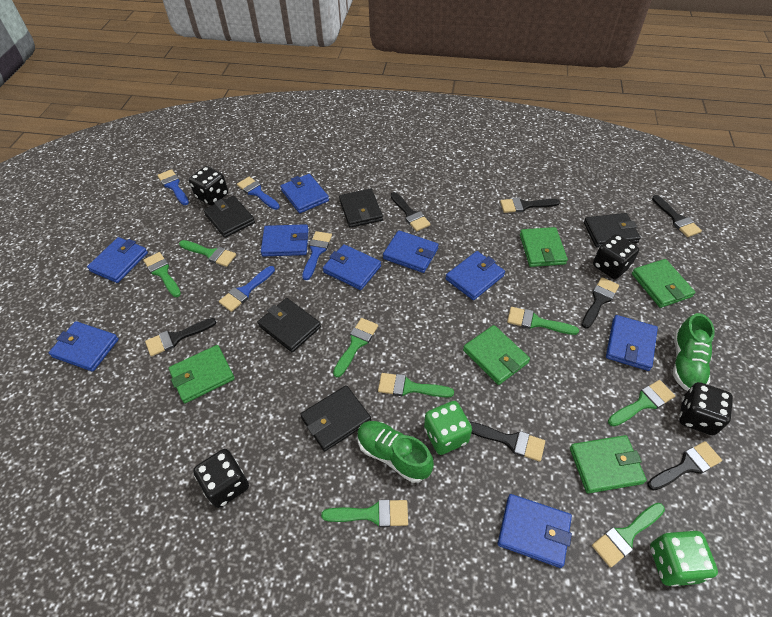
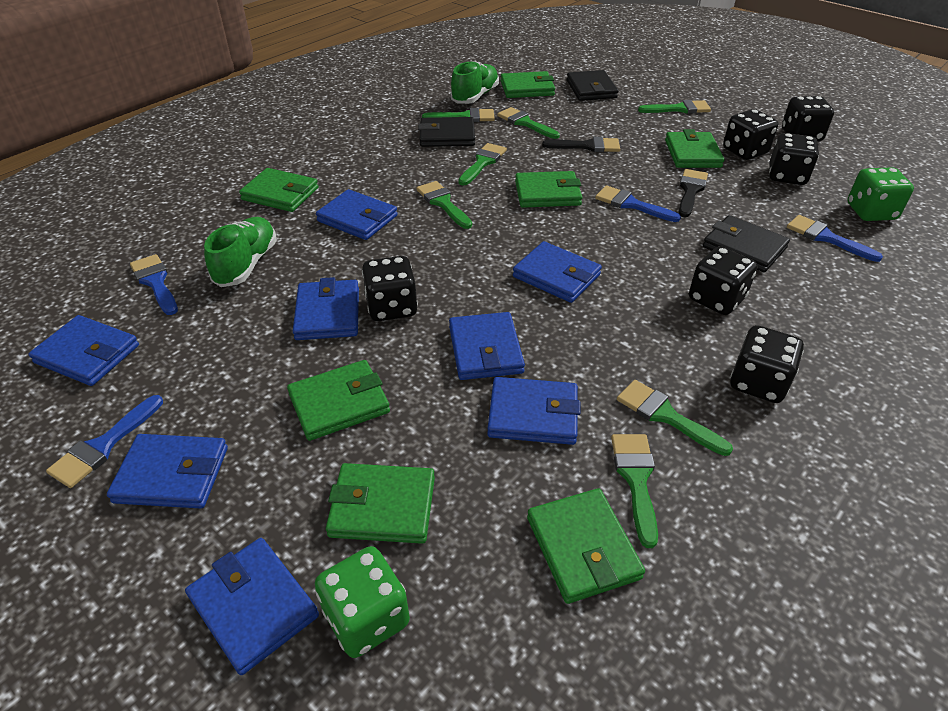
black brush: [145,318,217,356] [391,192,431,231] [470,422,545,462] [500,197,560,213] [582,277,619,329] [647,441,722,491] [652,195,702,237] = 7 -> [542,137,620,152] [679,169,708,217] = 2
black dice: [189,166,228,206] [193,449,249,508] [593,234,639,279] [679,382,733,435] = 4 -> [362,256,418,321] [689,246,757,315] [723,109,778,160] [730,325,804,403] [769,133,819,185] [782,96,834,142] = 6
black wallet: [204,195,255,238] [258,298,321,352] [300,385,371,451] [339,189,383,228] [584,213,641,247] = 5 -> [418,117,475,147] [567,70,619,101] [703,215,790,272] = 3
blue wallet: [49,321,119,372] [87,237,148,283] [261,224,309,257] [280,174,329,213] [323,244,381,290] [383,230,439,273] [446,251,505,300] [498,494,572,568] [606,315,658,371] = 9 -> [28,315,139,386] [107,434,228,509] [185,538,319,675] [293,277,359,340] [316,189,398,240] [449,312,525,380] [487,377,581,445] [513,241,602,303] = 8
green brush: [143,252,181,297] [179,240,236,267] [321,499,408,527] [333,318,378,377] [378,373,454,397] [507,307,579,335] [592,503,665,568] [608,380,675,426] = 8 -> [416,181,472,229] [422,108,495,122] [458,143,507,186] [497,107,560,139] [611,434,658,548] [617,380,733,456] [638,100,711,114] = 7
green wallet: [169,345,235,403] [463,325,530,385] [520,227,568,267] [570,435,647,493] [632,259,695,308] = 5 -> [239,168,319,212] [287,360,390,441] [326,463,435,544] [501,71,555,98] [515,171,582,208] [527,488,645,604] [665,129,724,168] = 7

